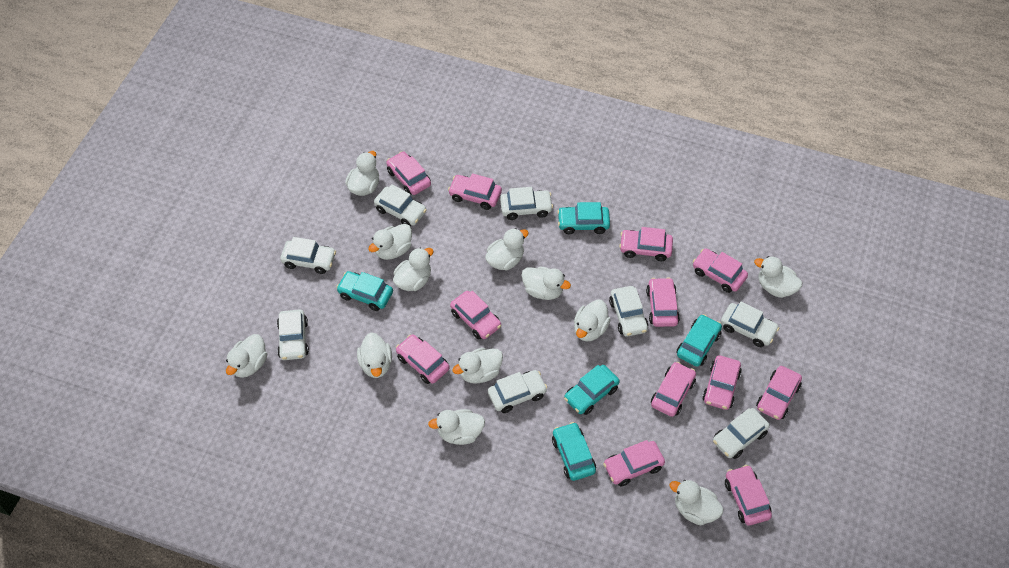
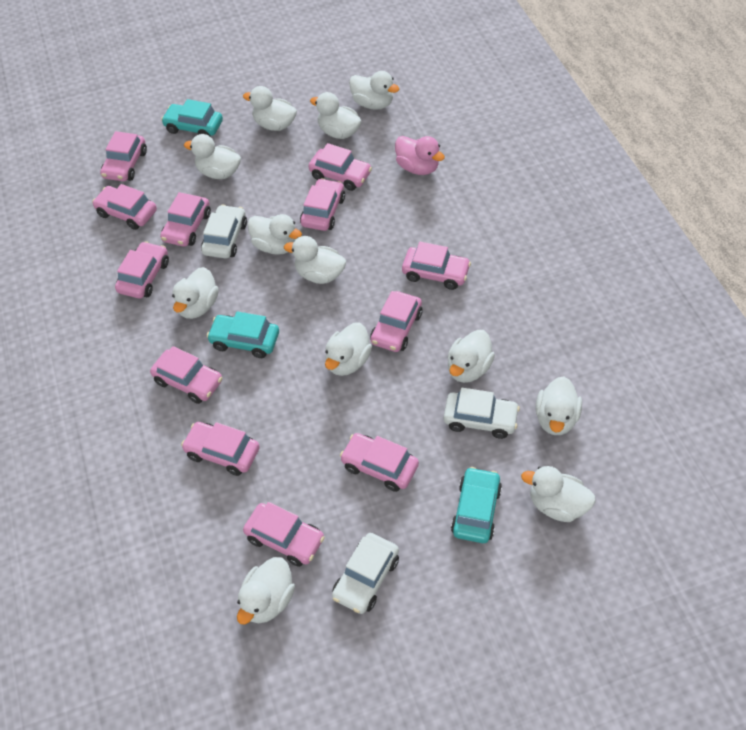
pink duck: none = 0 -> [395,136,445,175] = 1
turquoise car: [336,271,393,311] [552,422,596,481] [557,202,610,234] [564,365,620,415] [676,314,722,367] = 5 -> [161,99,223,136] [207,311,279,358] [451,467,502,543] = 3
white car: [277,309,309,360] [280,237,336,274] [374,184,427,226] [488,370,547,413] [500,187,553,220] [609,286,648,337] [713,408,770,459] [721,302,779,347] = 8 -> [201,205,247,259] [332,533,399,614] [444,388,520,439] = 3

